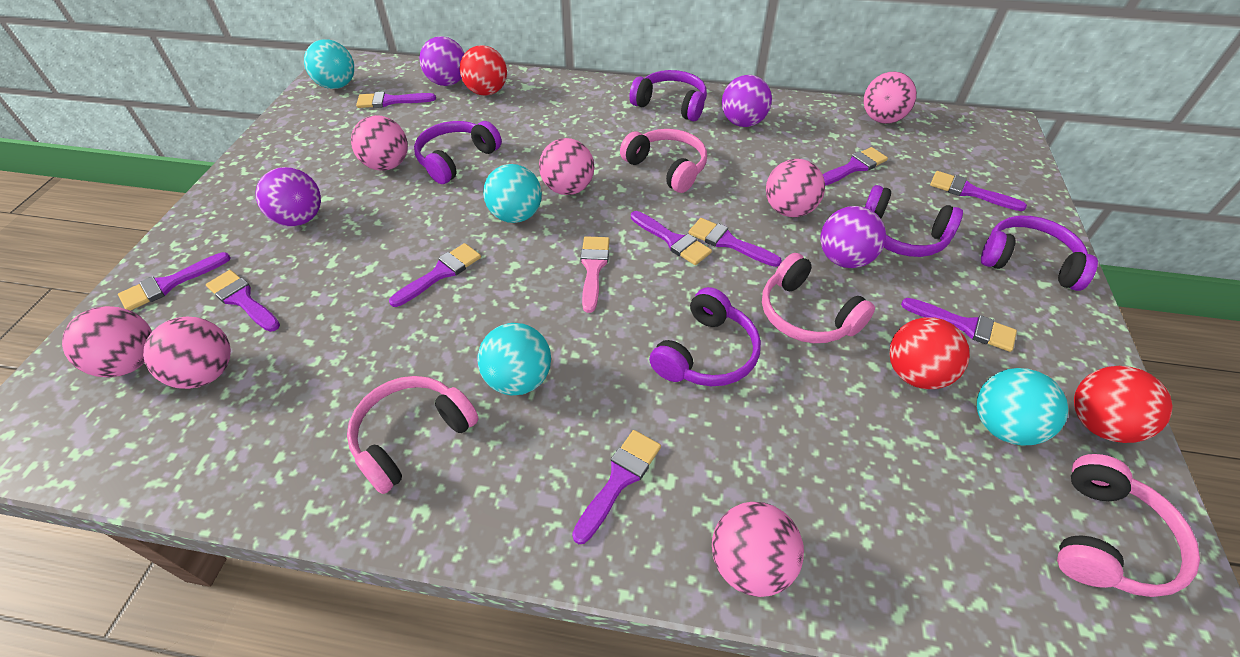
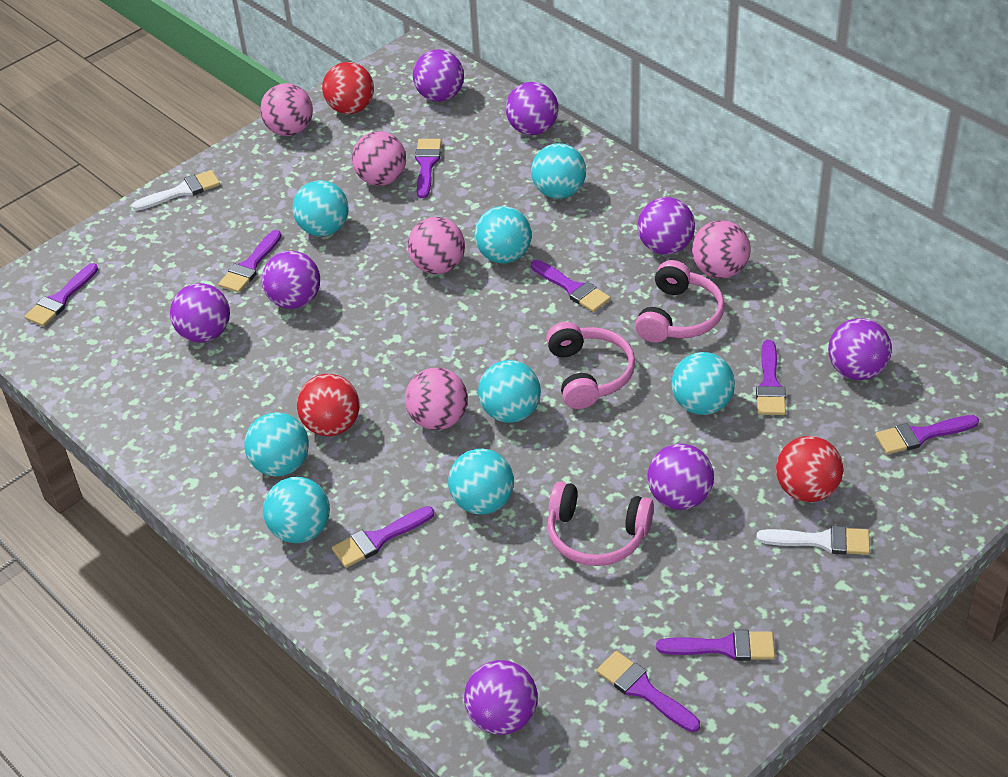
pink ball: [62,306,152,377] [143,317,231,389] [351,115,408,171] [539,138,594,195] [712,502,804,597] [766,159,825,217] [864,71,917,124] = 7 -> [260,83,313,136] [352,131,406,186] [405,368,468,430] [408,217,465,274] [692,220,750,279] = 5
pink brush: [580,236,610,313] = 1 -> none = 0
pink headphones: [347,376,479,494] [620,129,707,193] [762,253,875,343] [1057,454,1200,597] = 4 -> [546,322,635,409] [547,481,654,566] [635,260,725,343] = 3
purple ball: [256,167,321,226] [419,36,465,86] [722,75,772,127] [820,206,886,268] = 4 -> [170,283,230,343] [262,251,320,309] [413,49,464,102] [464,660,538,735] [506,82,558,135] [637,197,695,255] [647,444,714,510] [828,318,892,380] = 8
purple brush: [118,252,230,311] [206,270,280,332] [356,92,436,108] [389,243,481,307] [572,430,661,544] [631,211,712,265] [688,218,782,267] [823,147,888,186] [901,298,1017,352] [930,171,1027,211] = 10 -> [24,263,98,327] [218,230,281,293] [332,506,434,568] [415,139,441,198] [531,260,610,312] [597,651,700,732] [656,630,775,661] [756,340,786,415] [875,415,979,454] = 9
purple headphones: [414,121,502,184] [629,70,707,121] [649,287,761,386] [865,185,963,257] [981,216,1098,291] = 5 -> none = 0
turquoise ball: [304,39,354,89] [477,323,551,396] [483,164,542,223] [977,368,1068,445] = 4 -> [244,412,309,476] [263,477,330,543] [292,180,349,236] [448,449,514,514] [474,206,532,264] [478,360,541,423] [531,143,586,199] [671,352,735,415] = 8
white brush: none = 0 -> [132,170,220,211] [757,526,870,555] = 2

